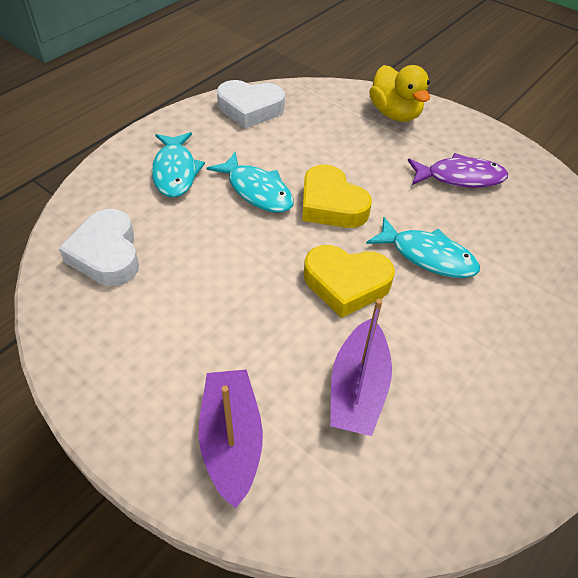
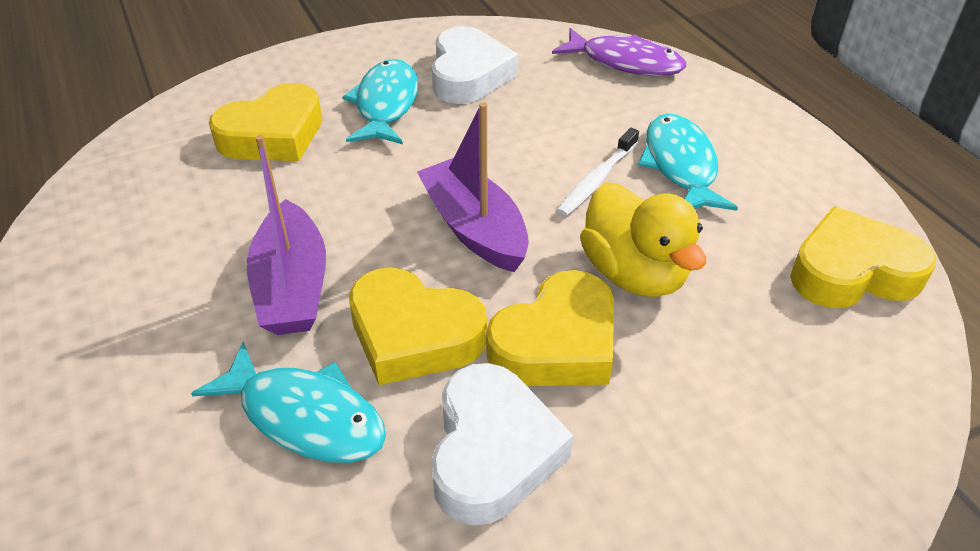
white toothbrush: none = 0 -> [557,128,639,216] = 1
yellow heart: [302,164,372,228] [304,245,395,318] = 2 -> [209,83,322,161] [349,267,487,385] [486,270,614,386] [790,206,936,308] = 4

